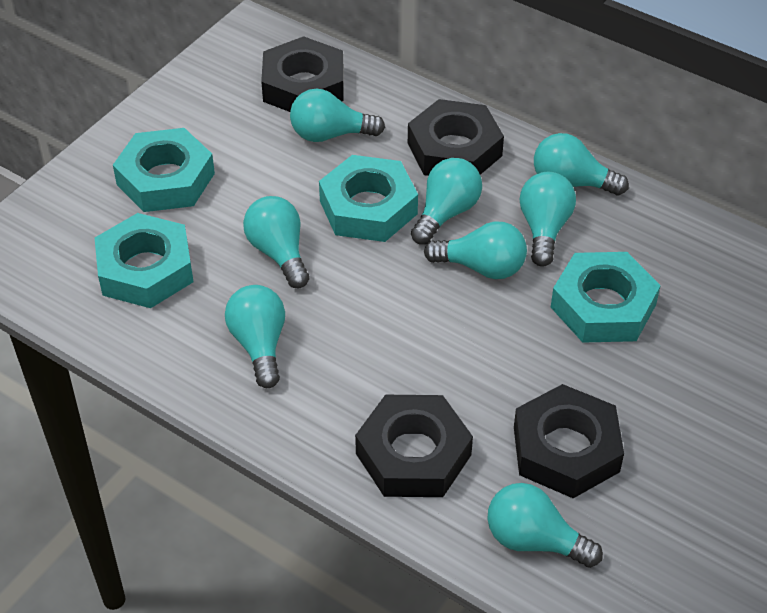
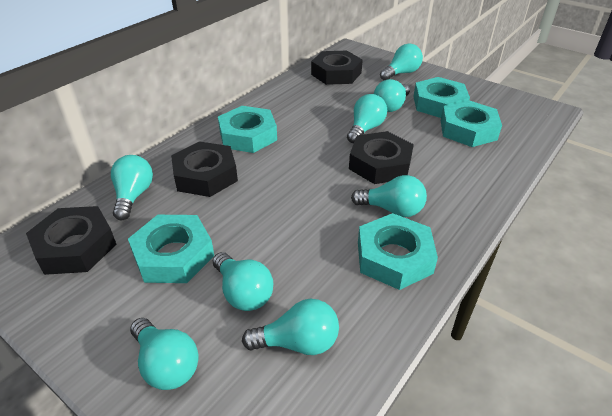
turquoise nut: [95,213,194,308] [113,128,215,212] [319,155,418,242] [551,252,661,343] = 4 -> [128,215,214,283] [218,106,277,153] [358,213,438,290] [413,77,470,118] [441,100,502,147] = 5

